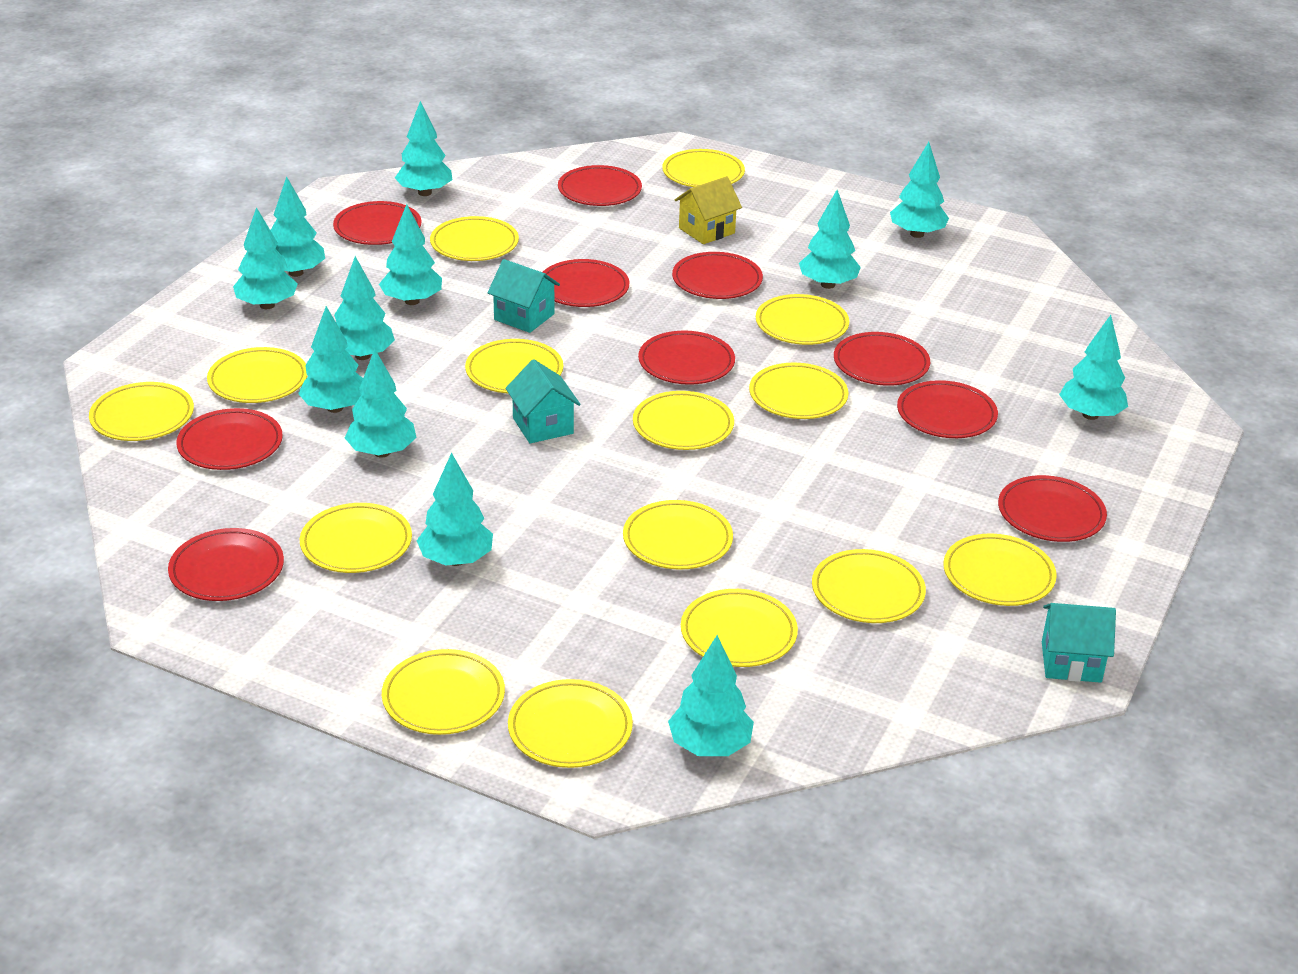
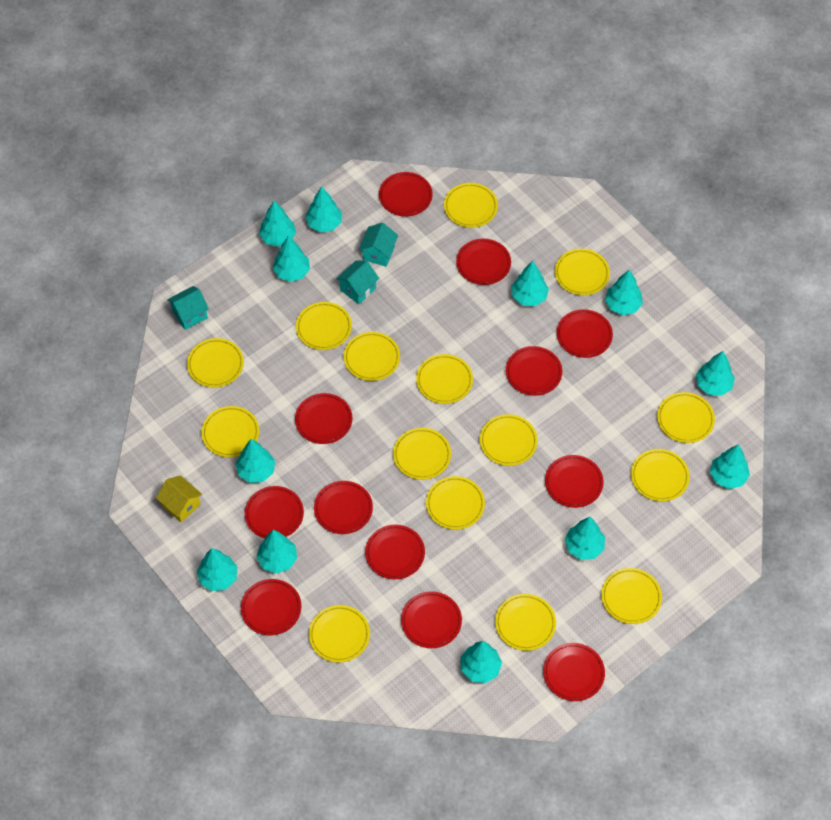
red plate: [168,528,284,601] [176,408,283,470] [333,201,422,245] [543,259,629,307] [558,165,642,206] [638,331,735,385] [672,252,763,299] [834,332,930,386] [897,380,998,438] [998,475,1107,542] = 10 -> [241,579,301,635] [245,486,304,539] [295,393,352,444] [314,481,373,534] [365,525,425,579] [379,172,433,217] [401,591,462,648] [456,239,511,285] [506,346,562,396] [543,643,605,701] [545,455,604,508] [557,309,613,358] = 12

